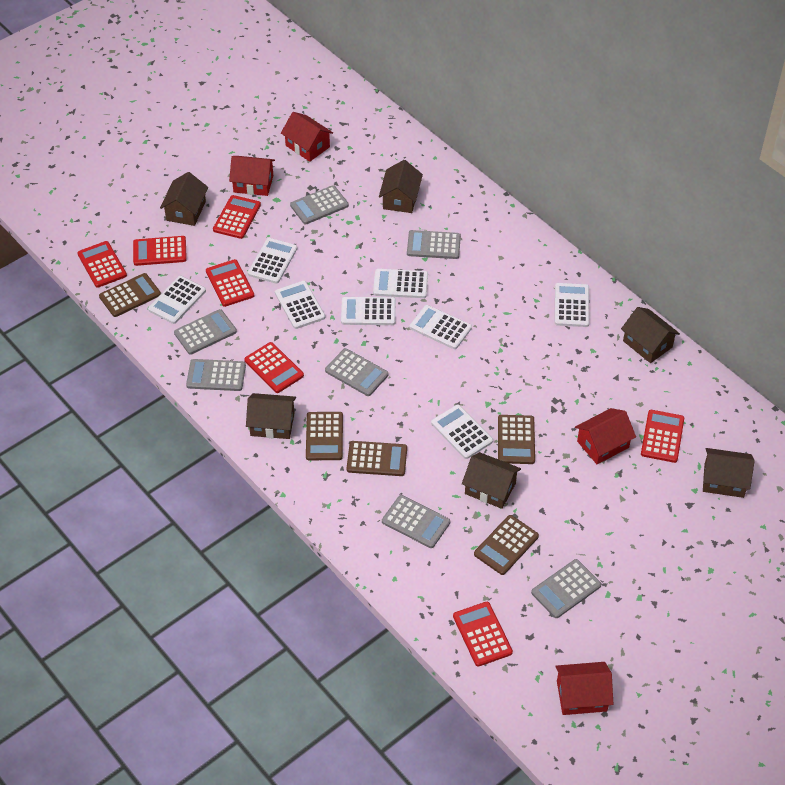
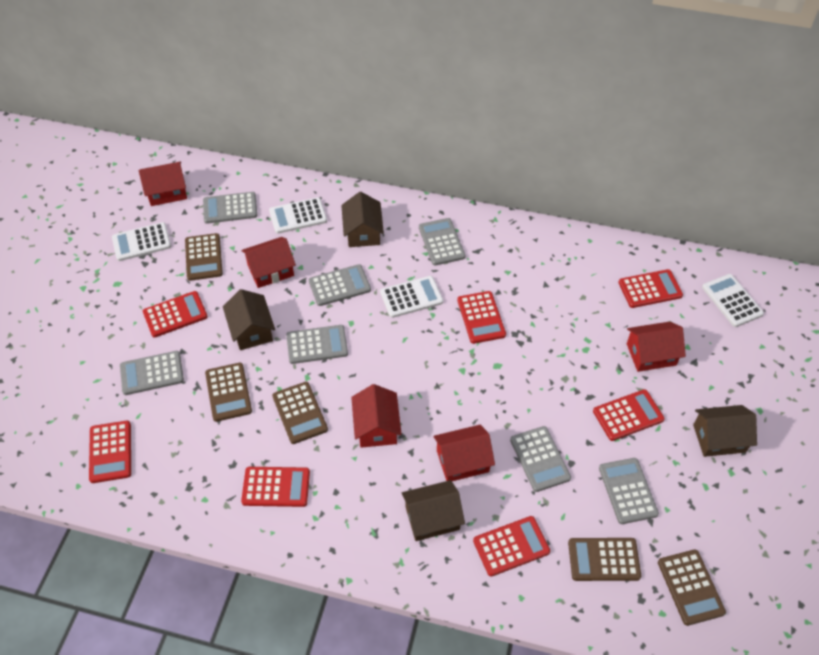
brown house: [160,172,208,226] [246,393,296,439] [379,160,423,213] [462,452,521,509] [621,307,680,363] [703,448,755,498] = 6 -> [223,289,275,350] [341,192,384,247] [402,480,465,541] [693,405,757,457] = 4
red house: [229,156,275,196] [281,112,333,162] [555,662,613,715] [575,408,636,464] = 4 -> [139,162,187,206] [241,237,296,288] [351,384,402,448] [433,425,495,481] [627,321,686,372] = 5
white calculator: [148,276,206,324] [248,238,297,284] [275,281,325,329] [341,297,396,325] [373,269,428,298] [410,305,472,349] [431,404,493,459] [555,283,589,327] = 8 -> [112,222,171,261] [269,197,327,234] [380,276,443,318] [702,274,764,327] = 4

